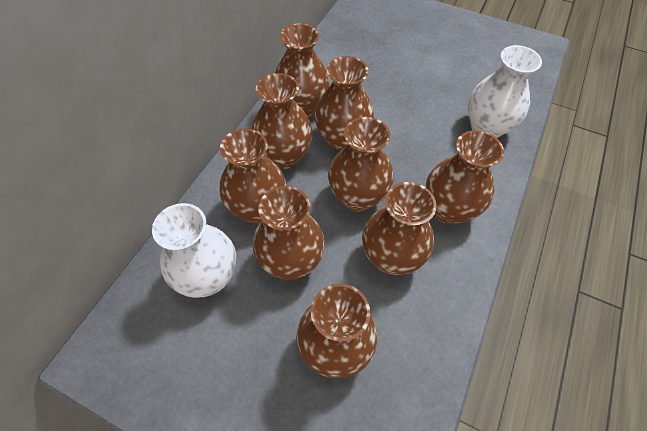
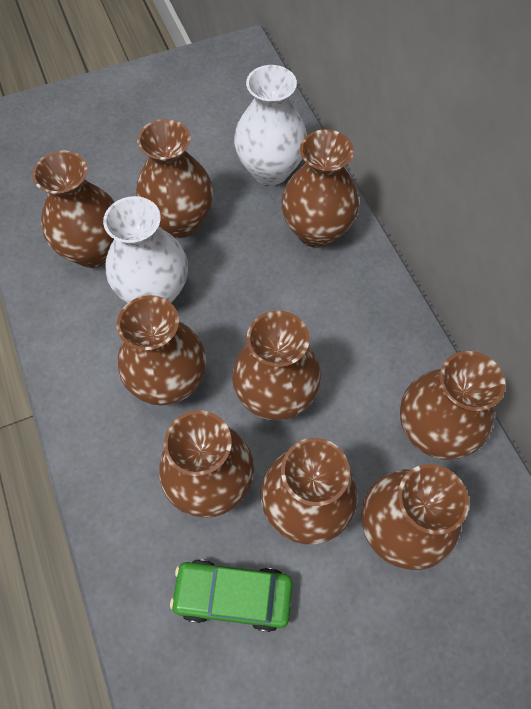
green car: none = 0 -> [170,559,293,632] = 1

